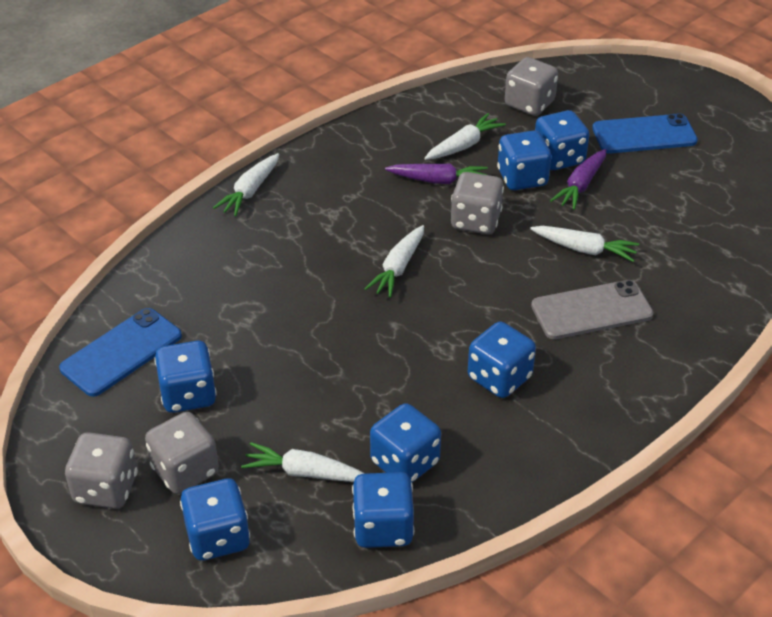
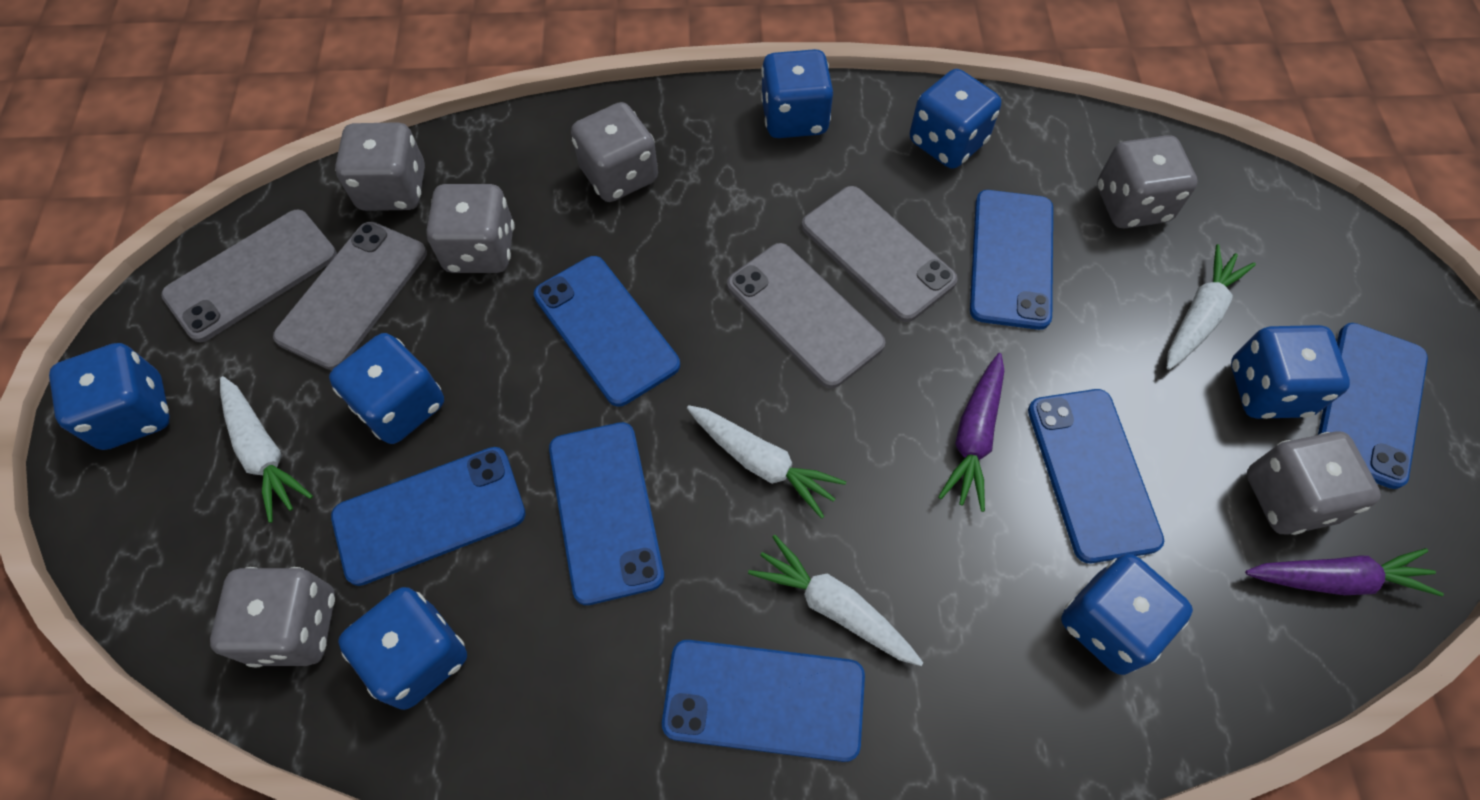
blue phone: [59,308,182,397] [592,113,698,154] = 2 -> [331,447,526,586] [534,256,680,407] [549,422,664,605] [662,640,865,762] [970,190,1053,330] [1028,389,1164,563] [1318,323,1428,489] = 7
grey dice: [65,432,138,509] [145,412,219,494] [451,172,504,234] [505,57,558,116] = 4 -> [210,567,335,667] [335,122,425,211] [426,184,514,273] [571,102,658,202] [1097,135,1198,228] [1247,431,1381,535] = 6
grey phone: [531,280,654,339] = 1 -> [161,209,337,342] [273,222,427,370] [727,243,886,388] [802,186,958,322] = 4
white carrot: [213,153,279,216] [241,442,365,482] [364,225,424,298] [424,113,506,160] [530,226,639,262] = 5 -> [220,376,313,523] [687,405,846,519] [748,535,923,666] [1167,244,1256,370] = 4

